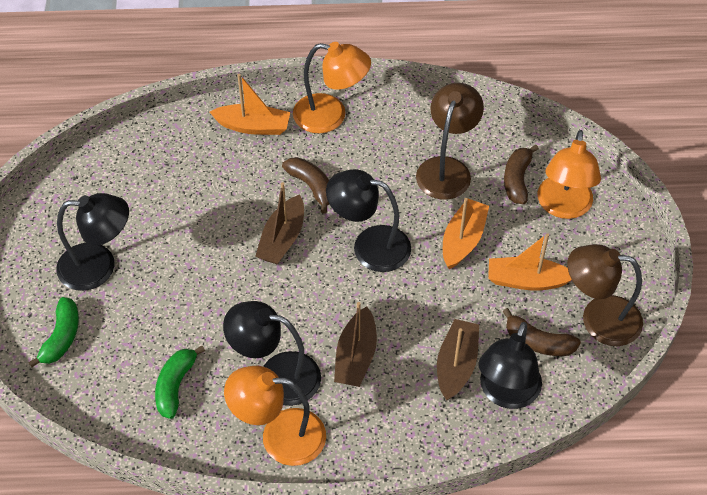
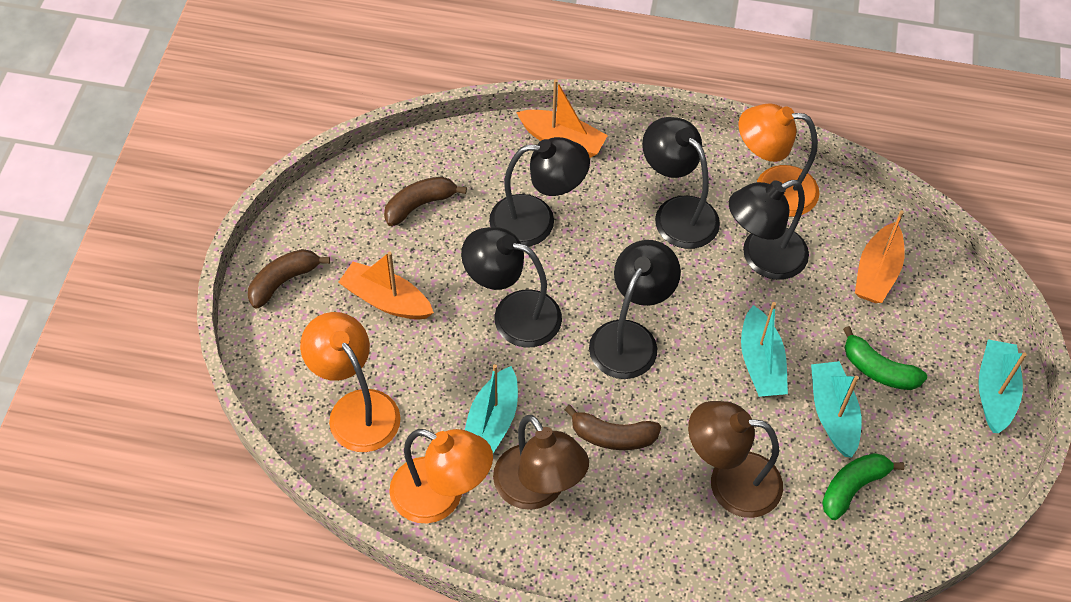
black lamp: [56,193,129,291] [223,301,321,406] [326,169,411,272] [478,322,542,409] = 4 -> [461,227,562,348] [489,137,590,247] [589,240,681,379] [642,117,720,249] [729,180,809,280] = 5
brown boat: [255,182,304,265] [334,302,377,387] [437,319,479,400] = 3 -> none = 0
turquoise boat: none = 0 -> [465,364,518,453] [741,302,788,397] [811,361,862,458] [978,339,1027,433] = 4

